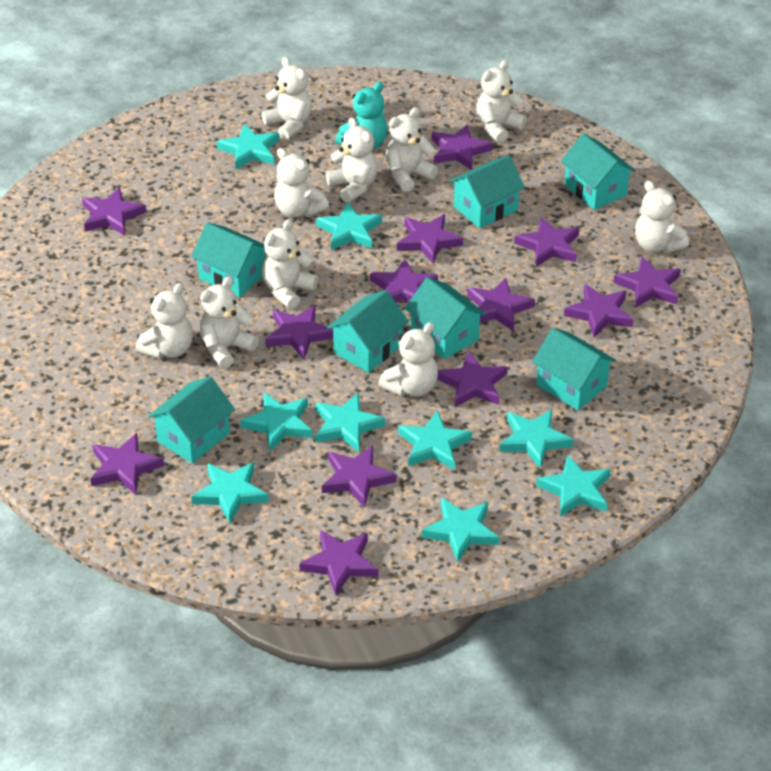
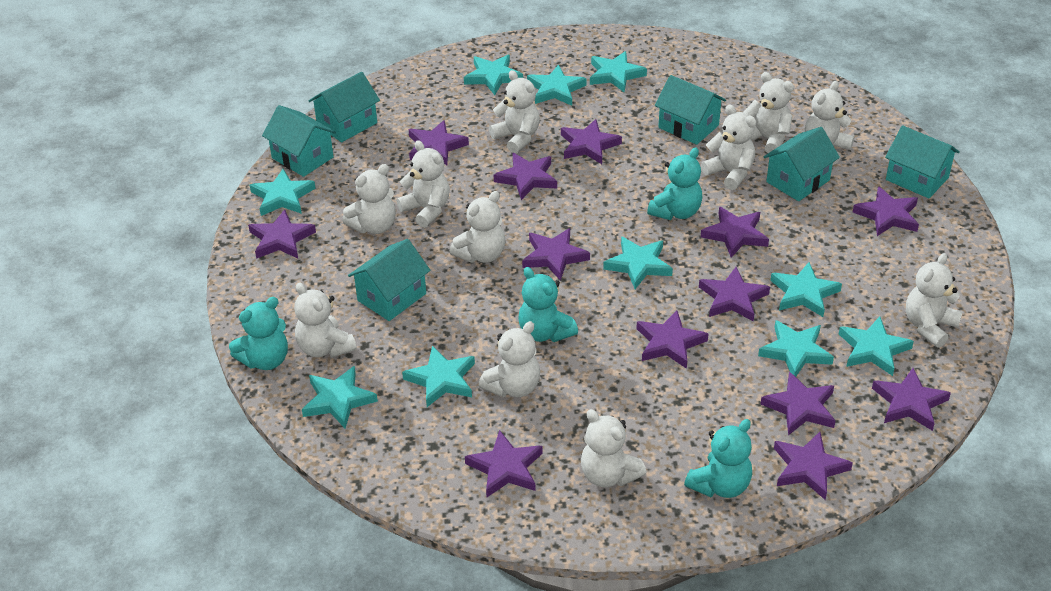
turquoise house: [148,376,235,464] [191,222,265,298] [327,290,409,373] [405,277,486,359] [449,155,525,228] [532,328,616,410] [561,133,636,210] = 7 -> [262,105,336,177] [309,72,380,143] [348,239,430,321] [655,75,726,145] [764,127,840,201] [885,125,960,198] = 6
turquoise star: [191,462,269,523] [217,124,279,170] [240,393,313,452] [315,393,385,452] [316,202,382,250] [398,410,472,470] [421,498,499,563] [499,409,573,468] [536,454,610,517] = 9 -> [250,169,316,216] [302,366,378,429] [402,346,475,407] [464,55,523,95] [527,65,586,106] [590,51,647,92] [603,237,673,289] [758,320,834,377] [770,262,842,317] [839,317,914,376] = 10
turquoise teddy bear: [335,82,387,150] = 1 -> [229,297,288,370] [518,267,578,342] [647,147,702,220] [684,419,752,498] = 4
white teddy bear: [136,283,193,359] [199,276,259,369] [262,57,312,140] [262,219,318,309] [274,148,329,218] [326,117,378,203] [378,322,438,396] [385,107,438,192] [476,60,527,143] [635,181,689,253] = 10 -> [294,282,357,358] [342,164,396,234] [396,140,450,228] [450,191,505,263] [479,321,540,397] [489,70,540,154] [581,409,646,487] [701,105,756,190] [743,72,794,153] [804,81,854,165] [906,253,963,348] = 11

